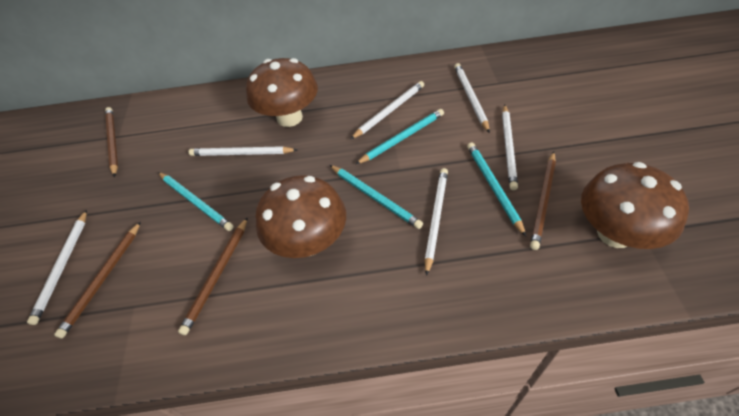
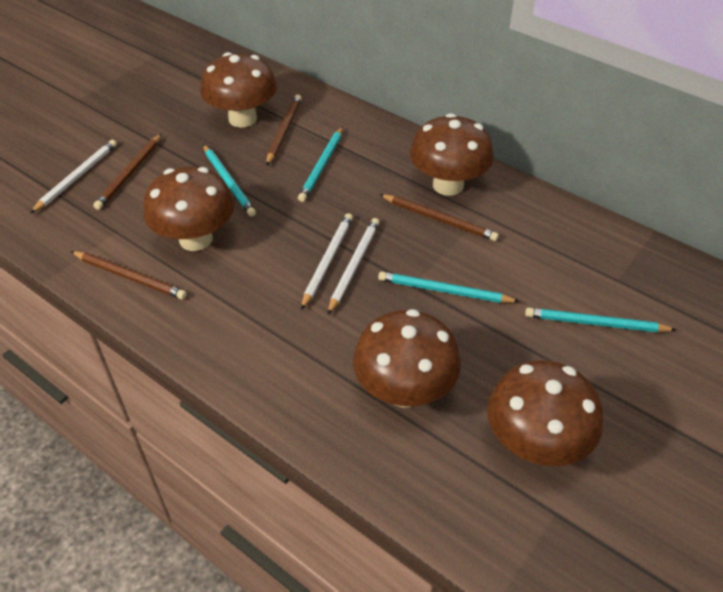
brown mushroom: [246,58,318,127] [255,175,346,258] [581,162,689,249] = 3 -> [143,166,234,251] [200,52,277,128] [353,309,461,408] [410,113,494,196] [487,360,603,466] = 5
white pencil: [27,210,87,325] [189,146,297,156] [351,81,424,139] [425,168,448,276] [454,63,490,133] [502,104,518,190] = 6 -> [30,140,117,213] [301,213,353,310] [328,218,380,315] = 3

